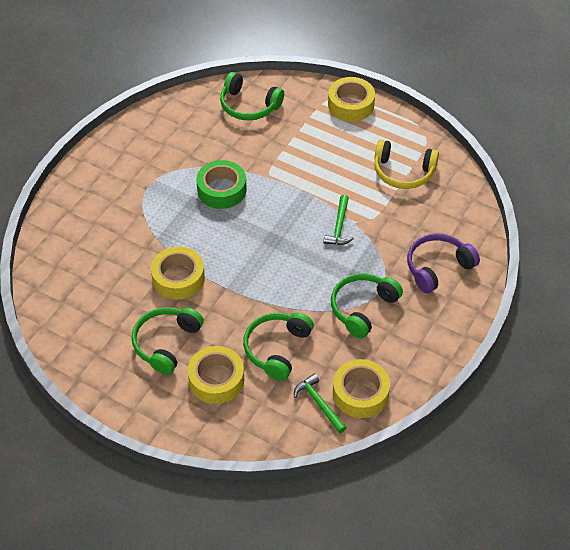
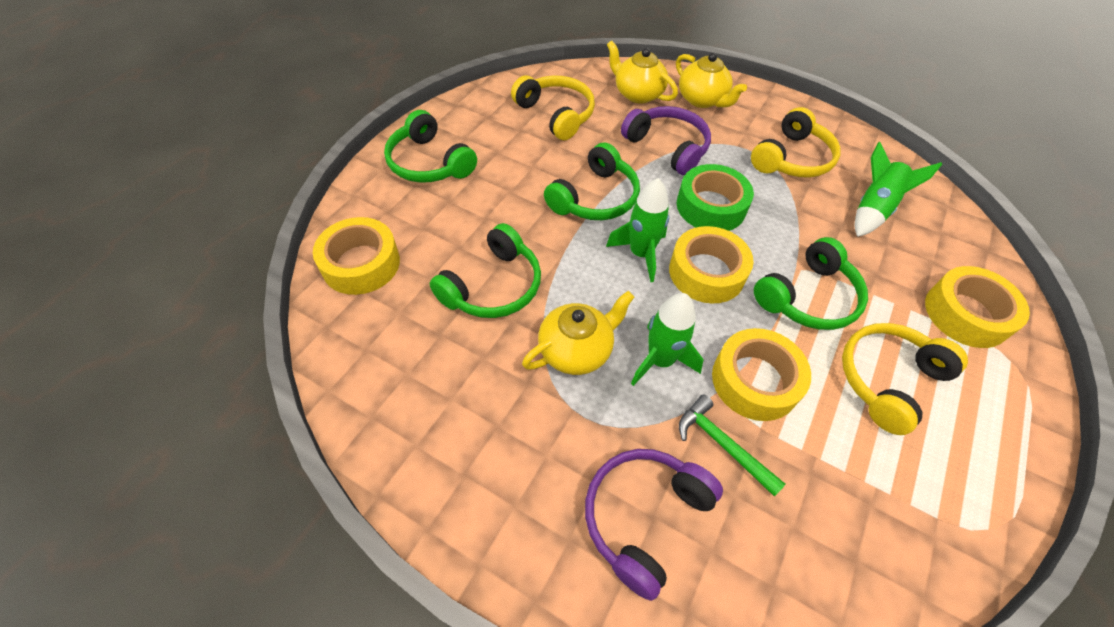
green hammer: [294,373,347,433] [324,195,354,245] = 2 -> [679,395,785,496] = 1
green rocket: none = 0 -> [606,178,670,282] [631,293,704,386] [854,142,942,237] = 3
purple headphones: [407,233,480,293] = 1 -> [585,449,723,601] [621,106,711,175] = 2
yellow headphones: [374,139,439,189] = 1 -> [511,76,595,140] [751,107,841,178] [842,323,968,435] = 3
yellow teapot: none = 0 -> [522,291,635,375] [607,41,678,104] [676,52,747,108] = 3

